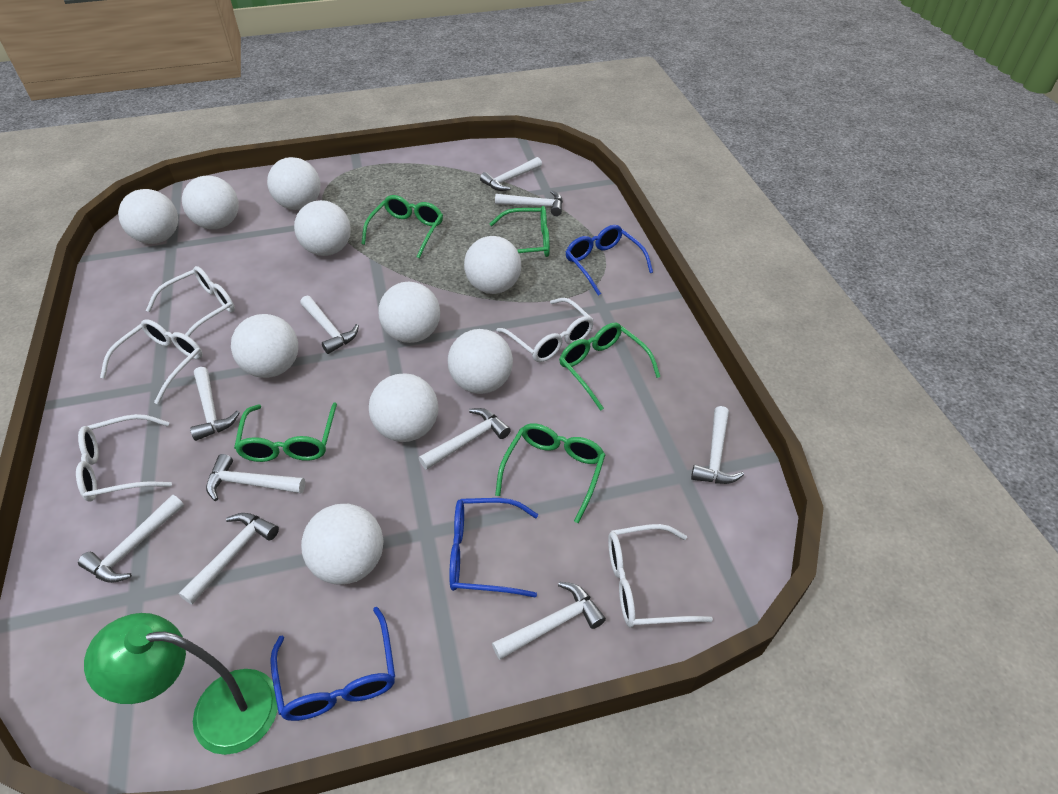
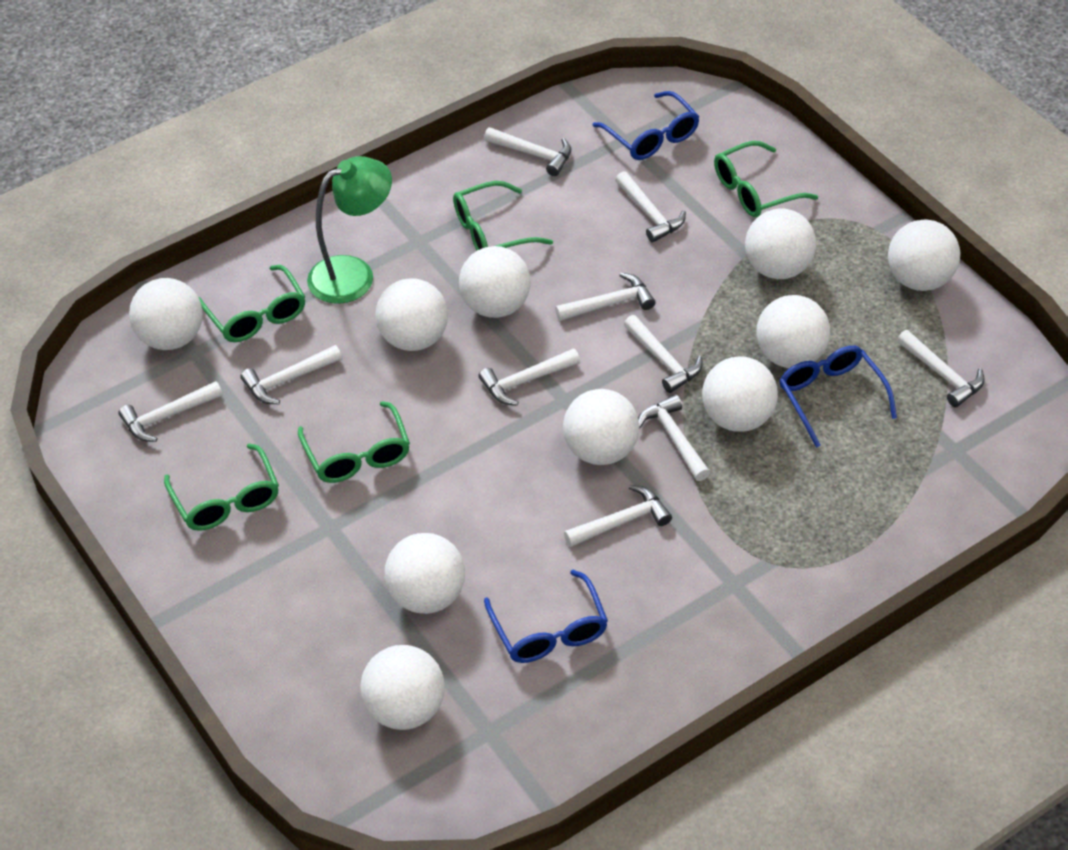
white glasses: [76,414,172,502] [100,319,203,404] [146,266,235,337] [497,298,594,362] [608,524,713,628] = 5 -> none = 0

